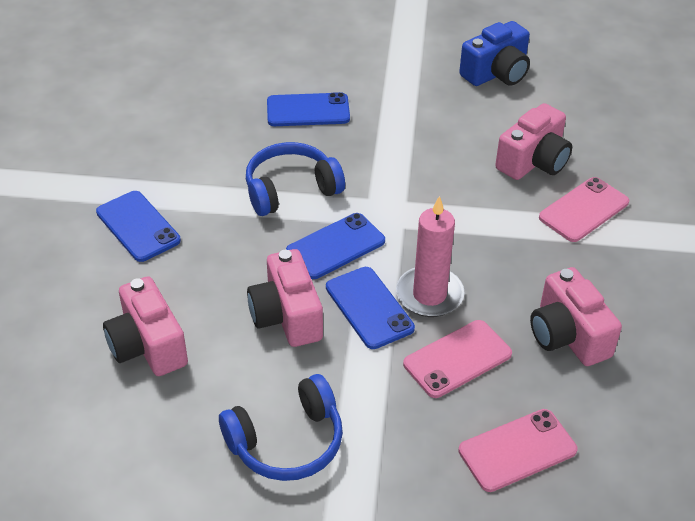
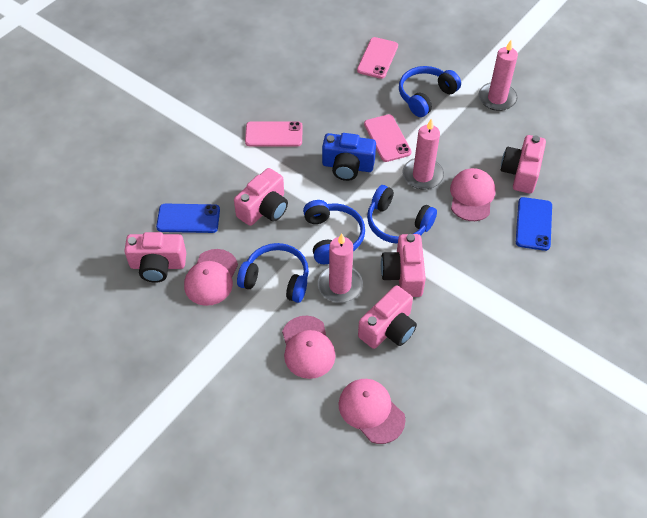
blue headphones: [219,374,343,481] [246,142,345,216] = 2 -> [237,243,309,303] [303,200,365,264] [367,185,437,244] [399,66,461,117] = 4
blue phone: [96,191,181,262] [267,92,350,126] [286,213,385,279] [326,267,415,349] = 4 -> [156,204,220,233] [516,197,552,251] = 2
pink camera: [103,276,188,376] [247,249,323,347] [495,103,572,180] [530,267,622,366] = 4 -> [124,232,186,283] [234,168,288,226] [358,285,417,349] [381,234,426,297] [501,135,546,194] = 5
pink candle: [396,196,465,317] = 1 -> [318,234,363,303] [403,118,444,190] [478,40,518,111] = 3
pink cap: none = 0 -> [184,249,238,306] [282,316,336,379] [339,379,405,444] [450,168,496,221] = 4

